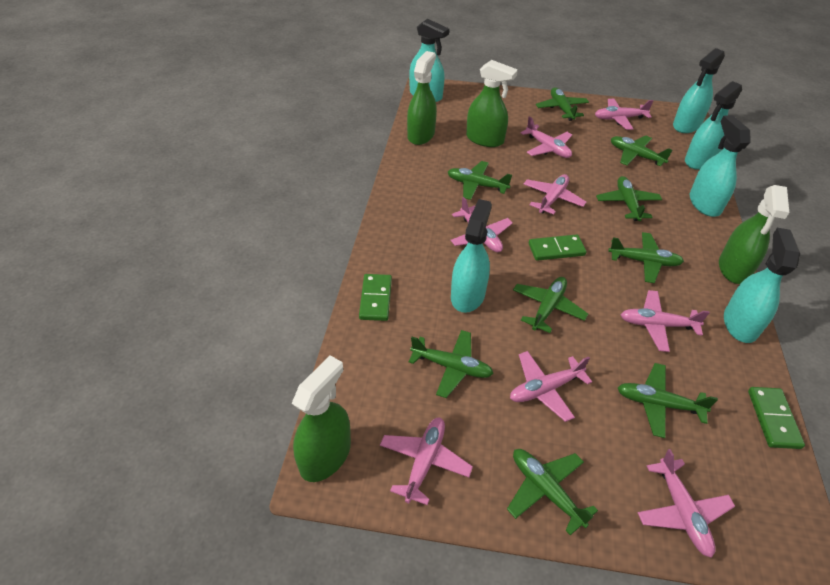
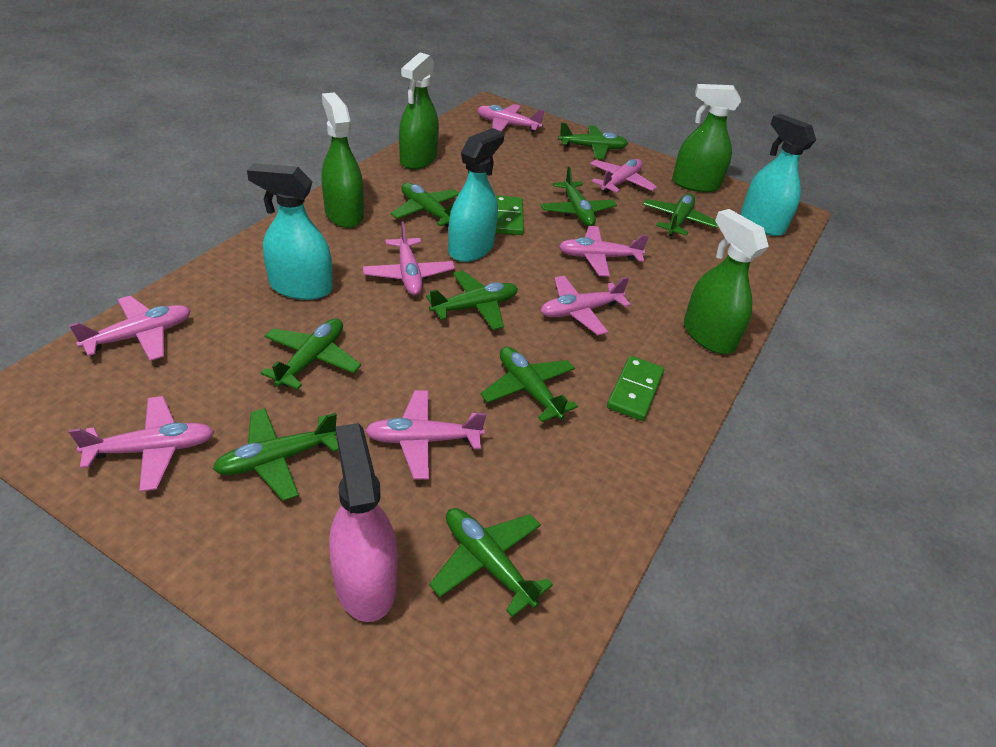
green domino: [359,274,392,321] [529,234,587,261] [748,387,805,449] = 3 -> [495,195,524,235] [607,356,664,421] = 2
pink spray bottle: none = 0 -> [329,423,398,622] = 1
turquoise spray bottle: [409,19,449,102] [451,199,492,313] [673,48,725,133] [685,81,742,170] [690,115,751,217] [724,228,800,343] = 6 -> [247,163,333,300] [448,128,504,262] [741,114,816,236] = 3

